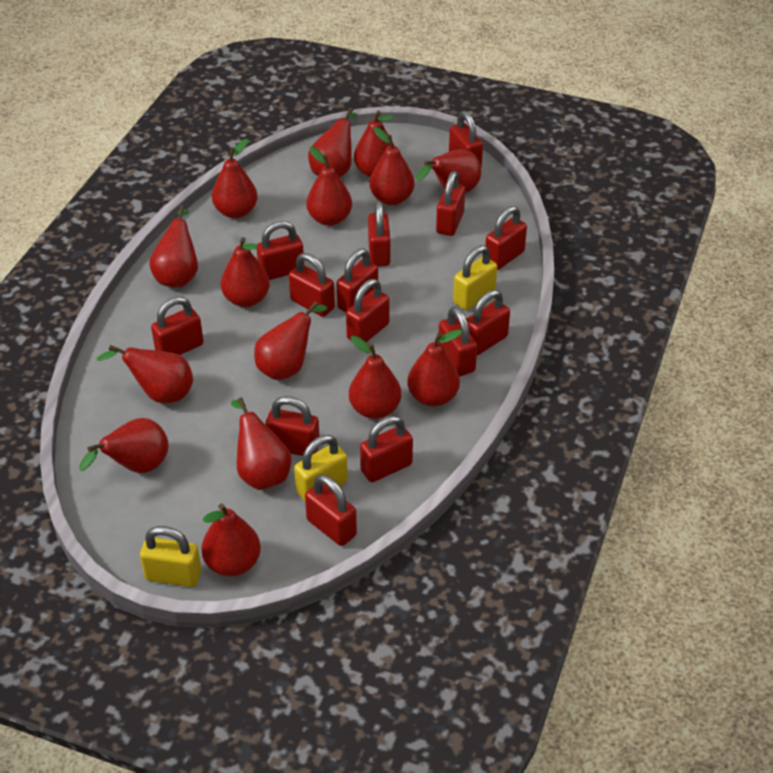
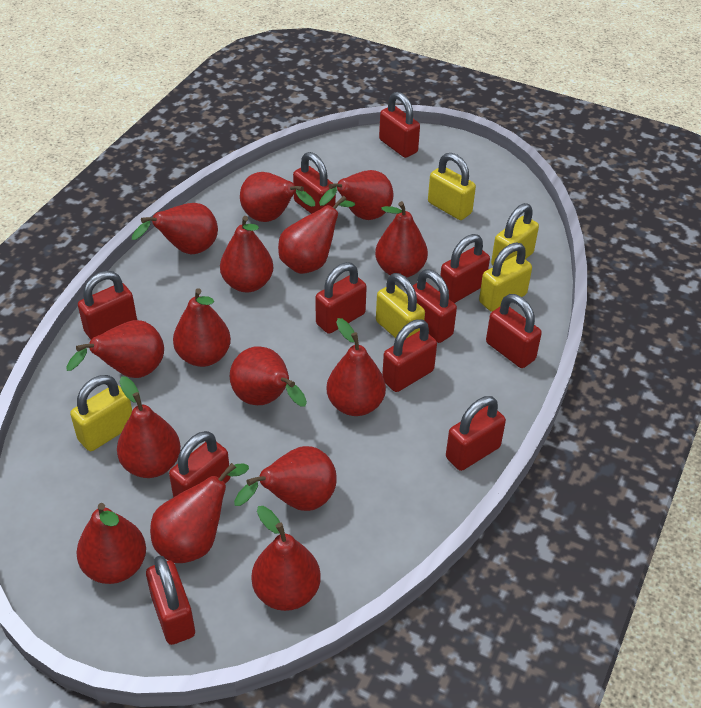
red padlock: [151,297,203,355] [257,221,304,280] [266,396,320,456] [289,253,335,317] [305,475,357,546] [336,249,378,312] [346,279,389,342] [360,416,413,482] [368,201,390,267] [436,171,465,236] [438,307,477,376] [449,111,483,167] [466,290,510,355] [485,206,527,270] = 14 -> [78,271,137,339] [146,556,195,645] [169,431,231,497] [293,152,336,214] [315,262,367,334] [379,92,420,158] [382,319,437,392] [413,269,457,343] [439,234,490,303] [446,396,506,471] [486,294,542,368] = 11
yellow padlock: [140,526,202,587] [294,435,348,501] [453,245,497,310] = 3 -> [70,375,132,451] [376,273,425,338] [428,153,476,220] [479,243,532,312] [491,203,539,265] = 5

